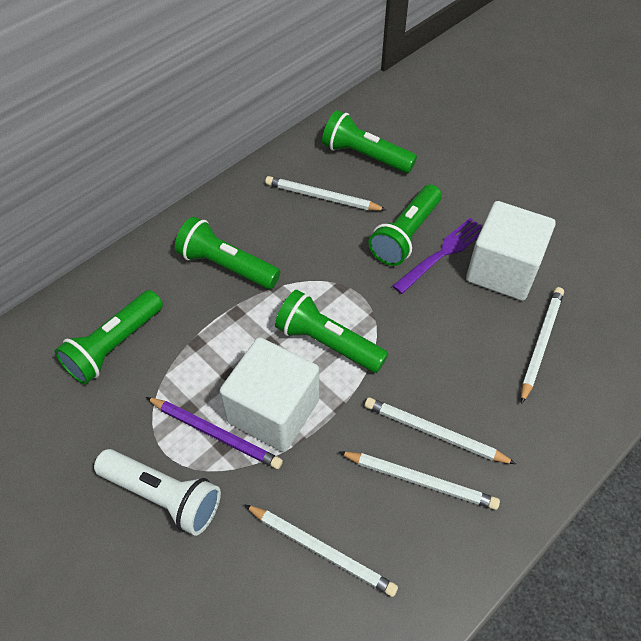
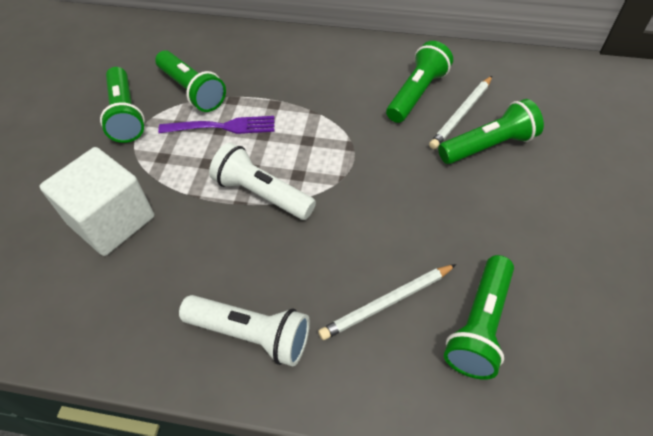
purple pencil: [146,397,283,469] = 1 -> none = 0
white cube: [220,337,319,452] [466,201,556,301] = 2 -> [40,147,154,256] = 1
white flashlight: [94,449,221,536] = 1 -> [179,295,310,367] [209,143,316,220] = 2
white pencil: [244,504,398,597] [265,176,386,211] [339,451,500,510] [365,397,516,464] [521,287,564,404] = 5 -> [318,264,456,340] [429,76,492,149] = 2

